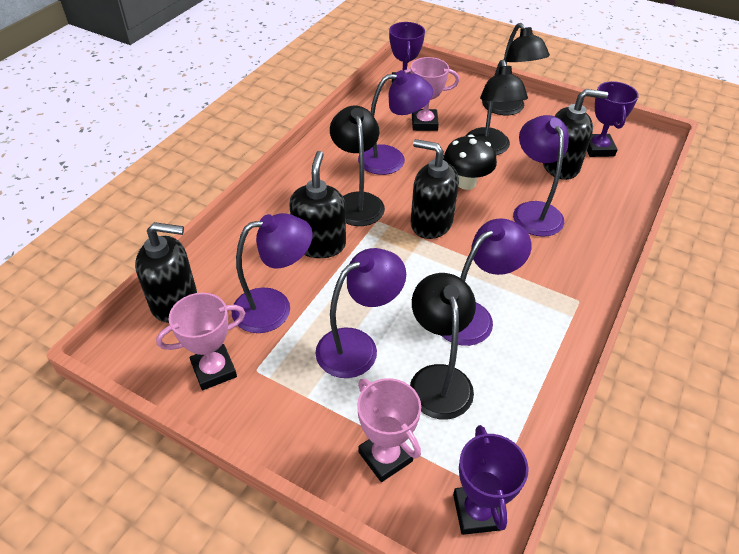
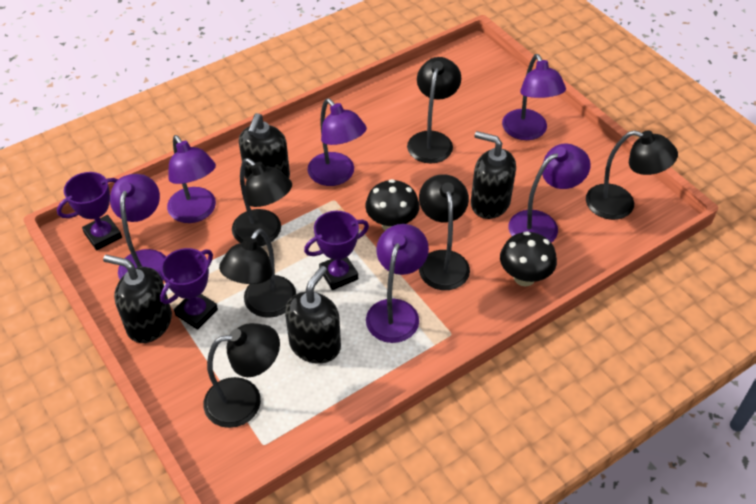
black lamp: [330,106,385,226] [410,273,476,420] [466,60,528,155] [482,23,550,115] = 4 -> [203,323,280,428] [219,228,296,318] [232,158,292,246] [407,57,461,163] [419,174,470,290] [586,130,678,220] = 6
black mushroom: [443,134,497,190] = 1 -> [365,179,419,231] [500,231,557,287] = 2
pink trophy: [156,293,245,390] [357,378,421,482] [404,57,459,131] = 3 -> none = 0
purple lamp: [232,213,313,333] [315,248,406,378] [358,70,433,175] [441,218,532,346] [513,115,569,237] = 5 -> [110,174,166,281] [167,135,216,223] [308,99,367,186] [366,224,429,343] [502,54,566,140] [509,144,591,243] = 6

